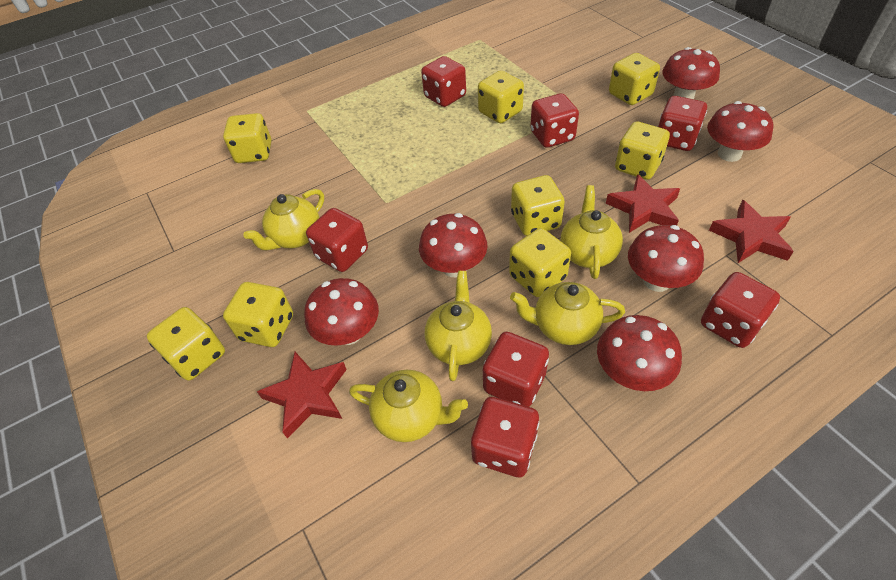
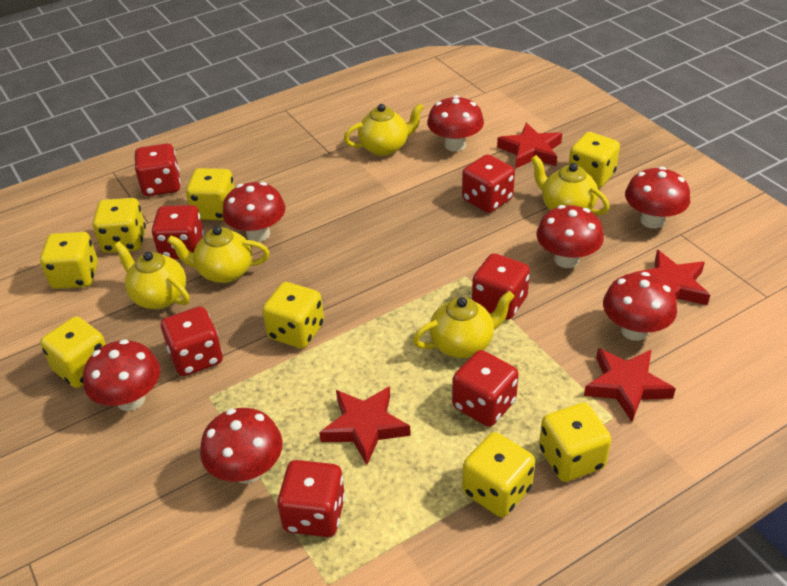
red mushroom: [304,278,379,346] [419,213,487,277] [597,315,682,391] [628,225,704,292] [662,47,720,99] [707,101,773,162] = 6 -> [83,339,161,411] [200,408,283,484] [222,182,285,242] [427,95,484,152] [536,205,604,268] [603,272,677,341] [625,167,690,229] = 7
red star: [257,352,347,439] [606,174,680,233] [709,200,794,263] = 3 -> [319,386,411,465] [497,123,562,169] [584,348,676,422] [633,250,710,305] = 4

